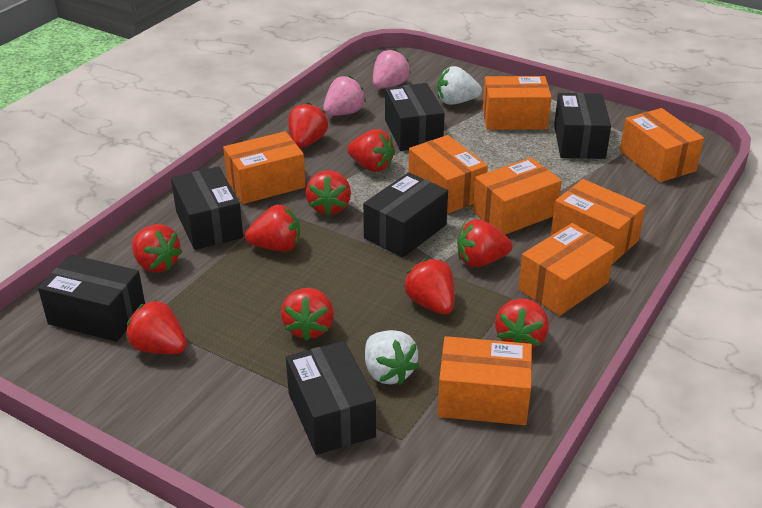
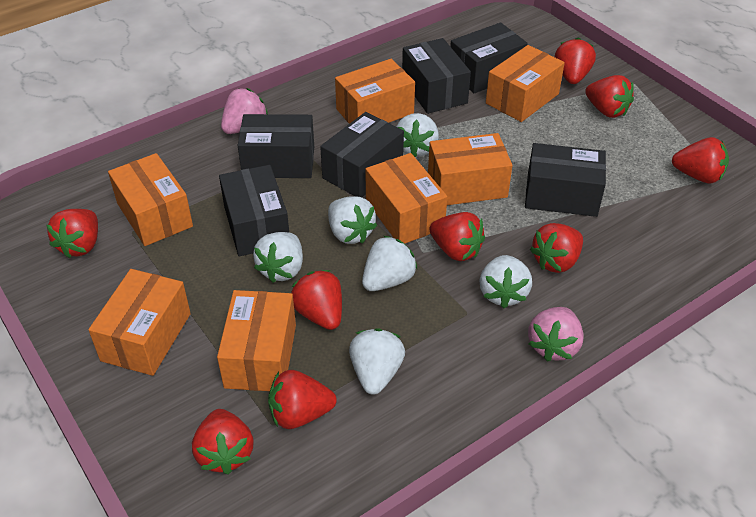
orange box: [223,131,306,204] [409,135,488,214] [437,336,532,425] [473,157,562,235] [483,76,552,130] [518,223,615,316] [551,179,645,264] [620,108,704,182] = 8 -> [88,269,191,376] [108,153,193,246] [217,290,296,391] [335,59,415,124] [365,153,447,244] [428,133,513,205] [486,45,565,122] = 7
red strawberry: [126,300,187,354] [132,224,182,272] [245,205,300,251] [281,288,334,341] [288,102,328,148] [306,170,351,216] [347,129,395,172] [404,259,454,314] [457,219,513,268] [495,299,549,349] = 10 -> [47,209,98,258] [192,409,254,475] [268,370,337,429] [291,270,342,330] [429,212,485,261] [530,223,583,273] [555,37,596,84] [585,75,634,118] [672,137,729,183] = 9
white strawberry: [365,330,419,385] [437,66,482,105] = 2 -> [253,232,303,283] [328,196,377,244] [349,328,405,395] [362,236,417,291] [396,113,439,157] [480,255,532,309] = 6

